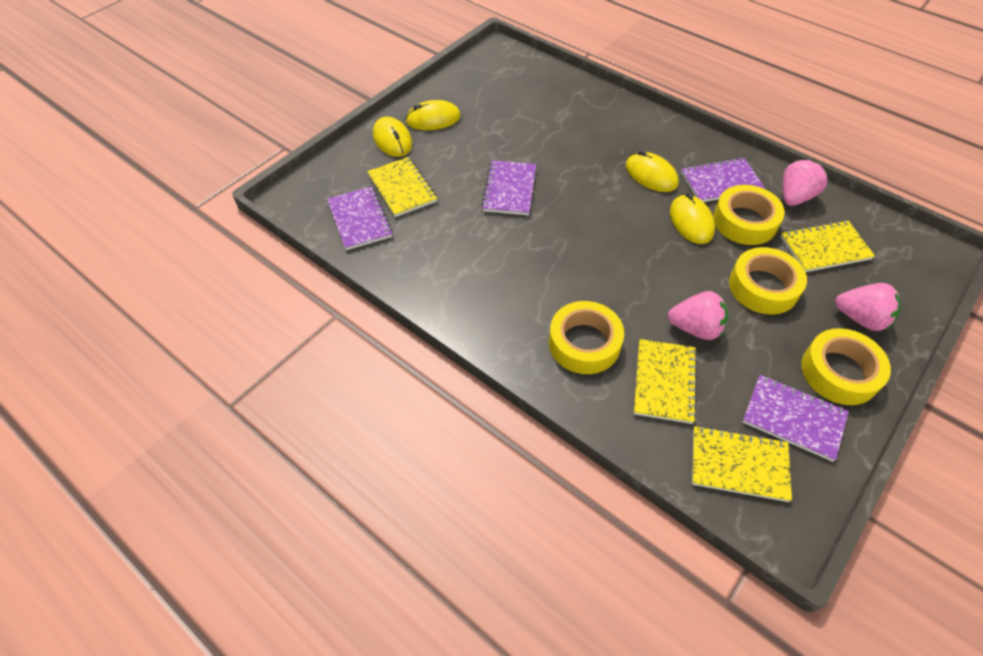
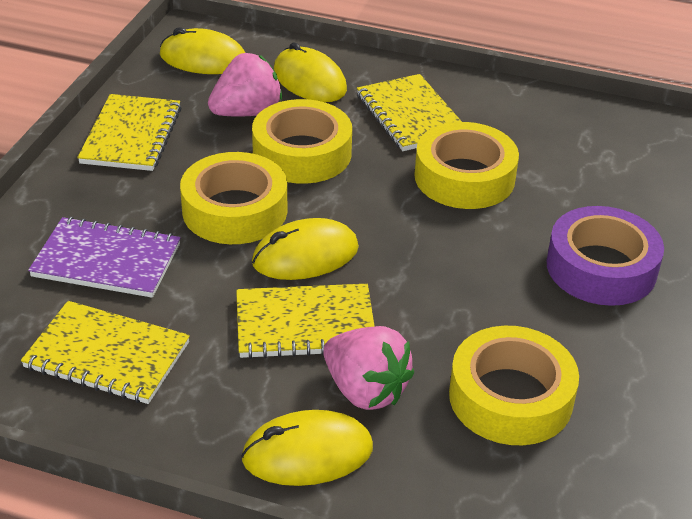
pink strawberry: [668,291,728,340] [782,160,828,206] [835,283,901,331] = 3 -> [208,53,282,117] [323,326,414,410] = 2
purple notebook: [327,186,393,250] [481,160,536,215] [681,158,765,202] [743,375,849,462] = 4 -> [28,217,181,298] = 1
purple tape: none = 0 -> [547,206,664,306] = 1

